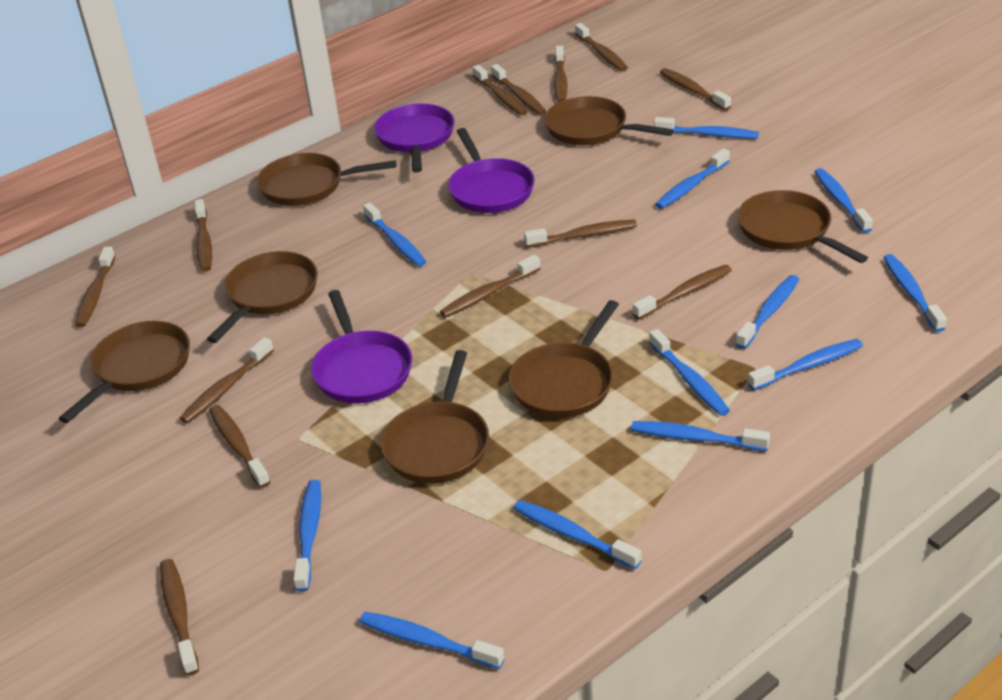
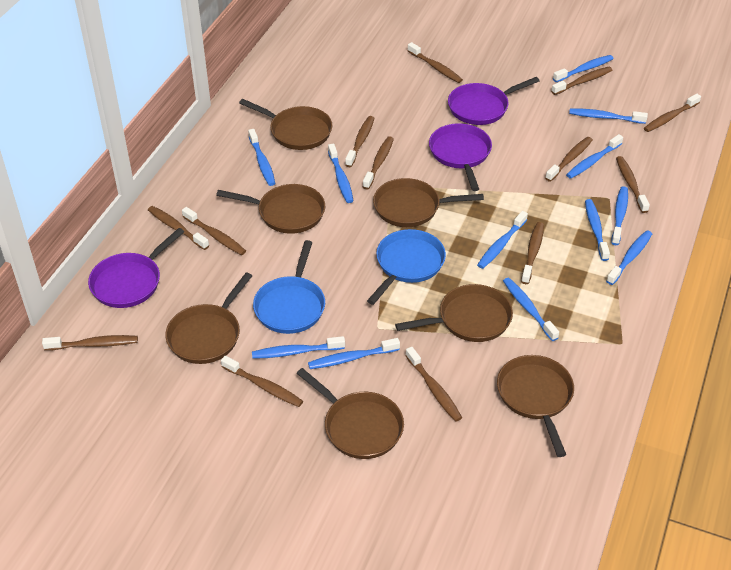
blue pan: none = 0 -> [253,240,325,334] [367,229,446,305] = 2

